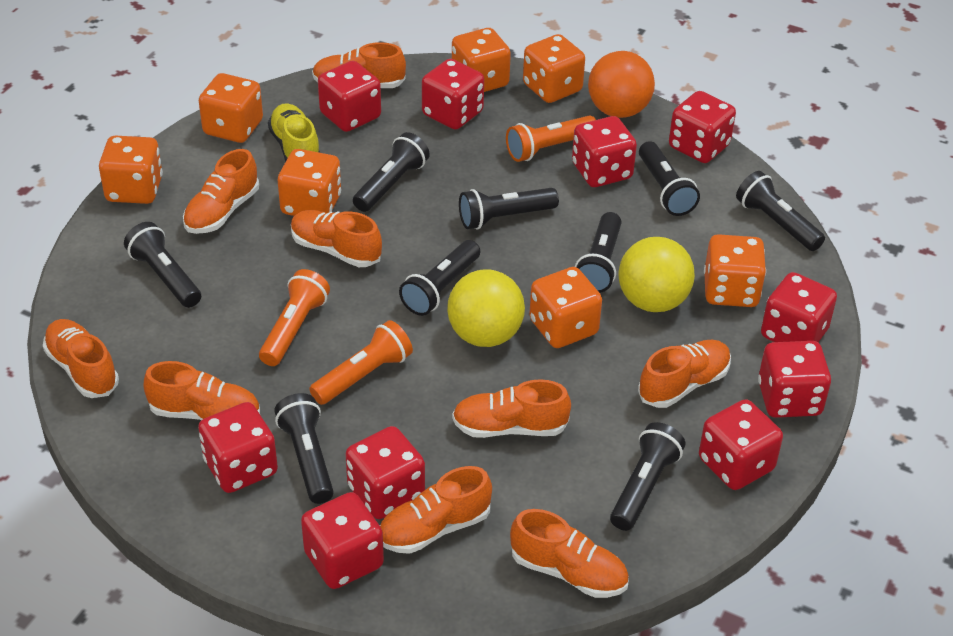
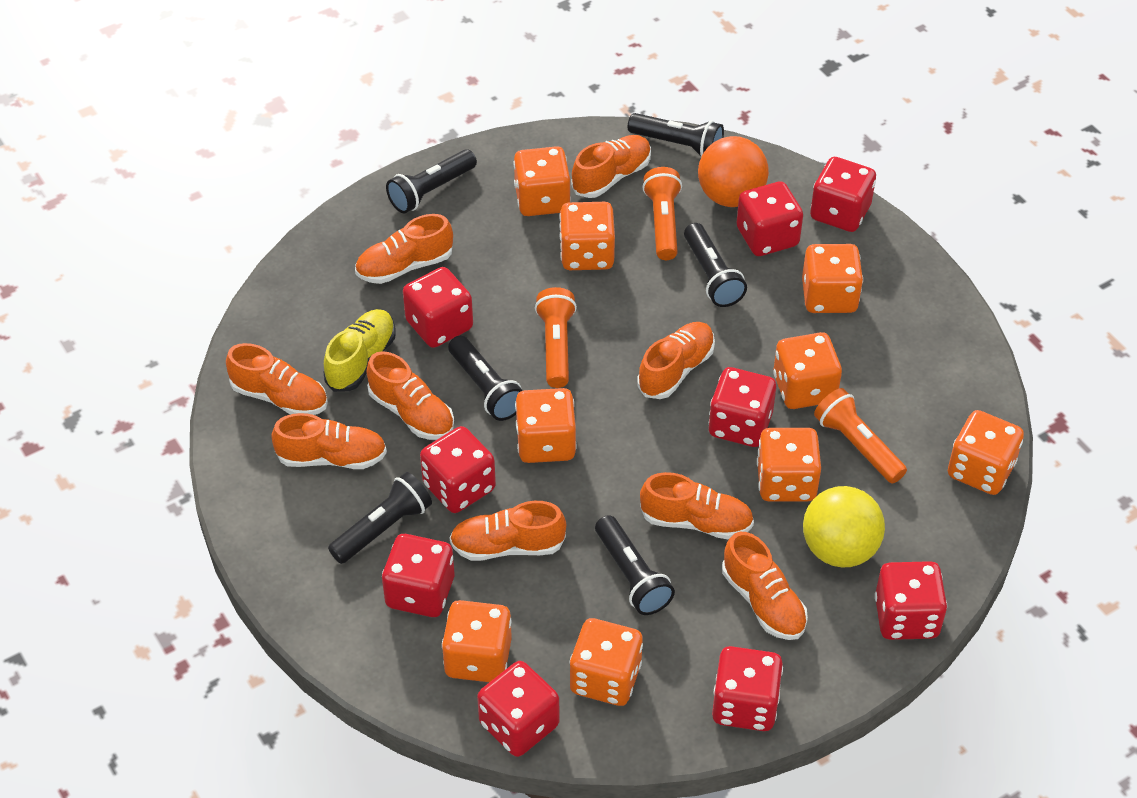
black flashlight: [124,222,201,308] [274,393,334,504] [353,132,430,212] [399,240,480,316] [459,188,559,229] [575,212,621,293] [610,422,685,531] [639,141,700,216] [736,171,825,251] = 9 -> [328,472,432,564] [386,149,477,213] [448,336,523,421] [595,515,675,615] [628,113,724,157] [684,223,747,307] = 6
orange dice: [99,136,163,204] [199,73,263,143] [278,149,341,216] [452,28,511,92] [523,34,585,103] [529,267,602,348] [704,234,766,307] = 7 -> [442,600,512,682] [513,146,571,216] [515,388,577,463] [559,202,615,270] [570,618,643,706] [757,428,821,502] [773,332,842,409] [802,244,863,313] [948,410,1024,495] = 9
red dice: [198,402,278,493] [301,492,384,589] [318,61,381,132] [345,426,425,519] [422,59,484,129] [572,116,637,187] [669,91,736,163] [699,399,783,490] [758,341,831,418] [761,272,837,342] = 10 -> [382,534,454,617] [403,267,473,348] [420,426,496,513] [477,661,559,757] [709,367,776,447] [712,646,783,731] [736,181,803,256] [810,157,876,232] [875,561,947,640] = 9
yellow ball: [447,269,525,347] [618,237,695,312] = 2 -> [803,486,885,568] = 1

